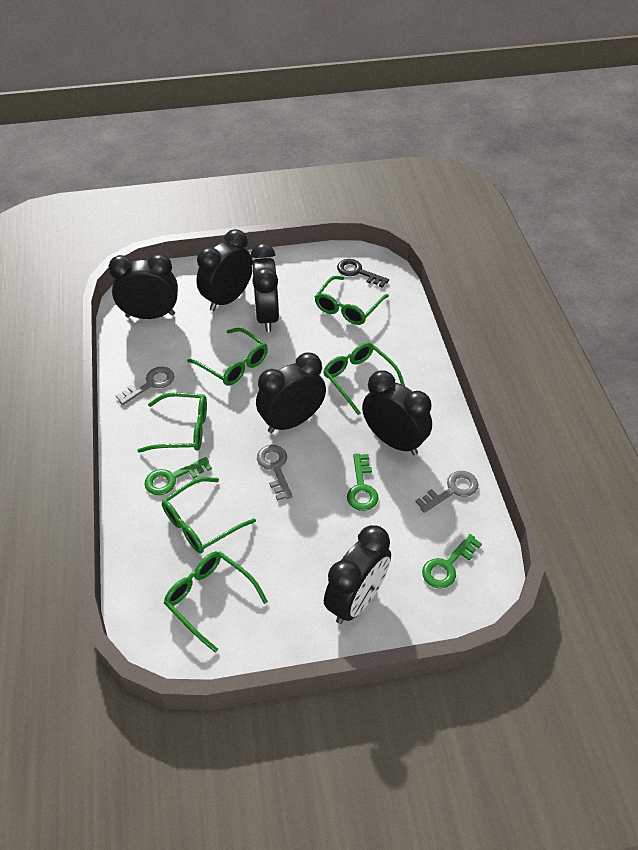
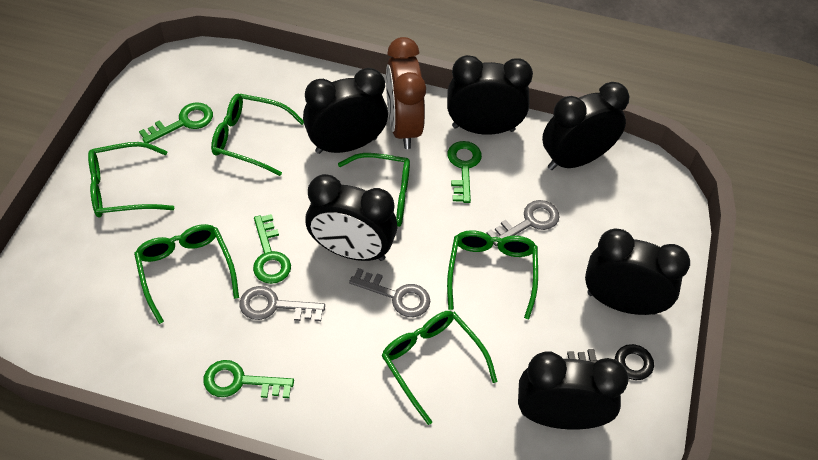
brown clock: none = 0 -> [386,37,426,149] = 1
green key: [144,457,212,495] [347,453,379,511] [422,534,482,589] = 3 -> [139,102,213,143] [204,360,294,398] [253,214,291,284] [447,141,482,203] = 4

